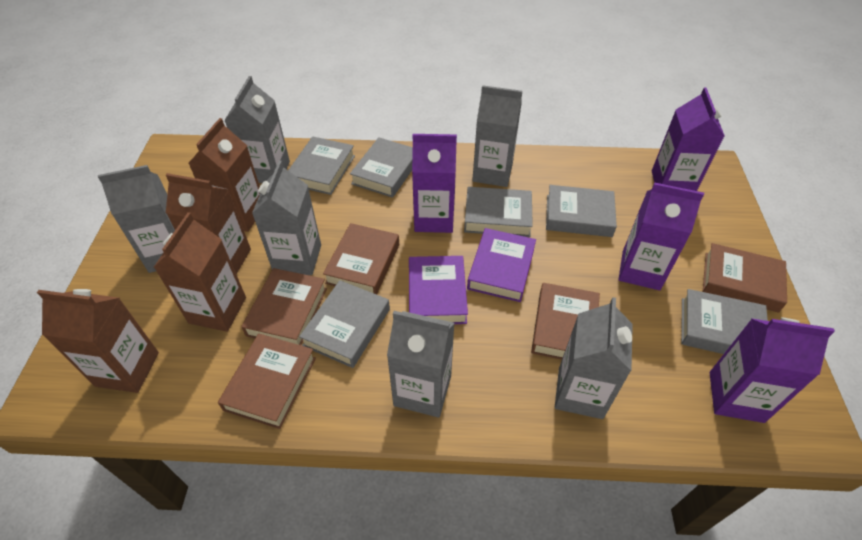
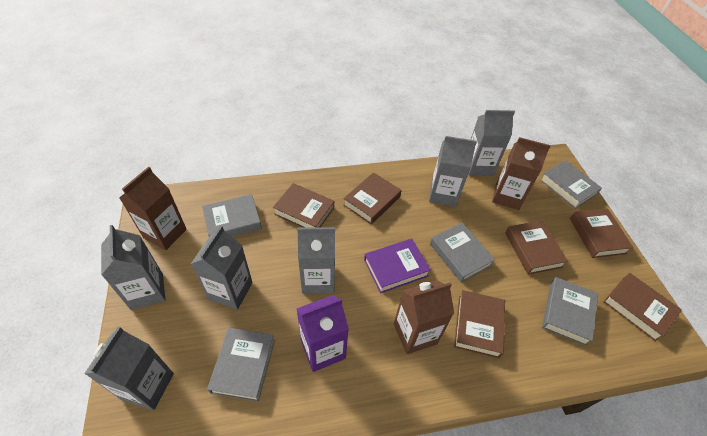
brown book: [218,334,316,429] [241,268,327,345] [323,223,399,295] [531,283,600,360] [703,243,787,313] = 5 -> [273,183,334,227] [343,172,401,224] [454,290,505,358] [505,220,568,275] [570,208,633,258] [604,273,682,341] = 6
brown carton: [37,289,159,393] [154,212,246,332] [166,173,251,274] [188,118,260,232] = 4 -> [119,167,187,250] [394,280,454,354] [492,137,551,210] = 3
grey book: [288,136,355,195] [299,280,390,368] [350,137,413,198] [464,187,533,237] [546,185,617,237] [681,289,768,354] = 6 -> [202,194,262,237] [207,328,275,402] [430,223,495,283] [540,160,602,209] [542,277,598,346] = 5
purple book: [409,256,468,324] [467,228,536,302] = 2 -> [364,239,431,293] = 1
purple carton: [412,134,457,233] [619,182,704,290] [652,88,725,191] [710,318,835,423] = 4 -> [296,295,349,372] = 1

